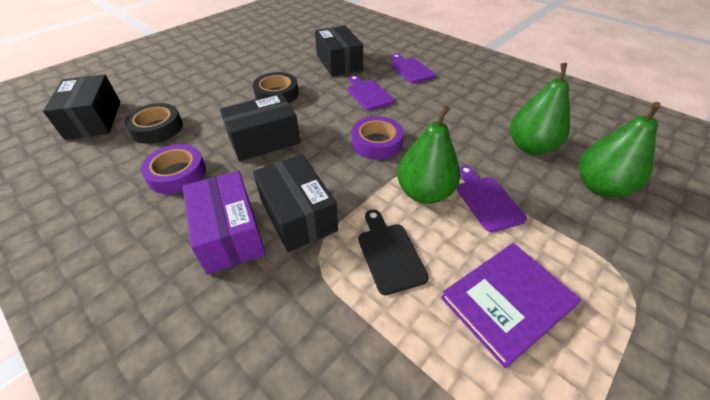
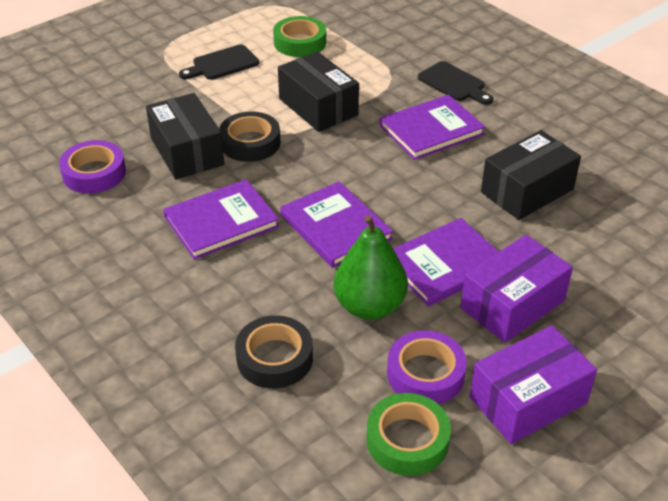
black box: [43,75,120,140] [220,93,300,161] [253,154,338,252] [315,26,363,76] = 4 -> [146,93,224,179] [278,51,359,132] [481,130,581,220] = 3
black cutting board: [358,210,429,295] = 1 -> [179,44,259,80] [418,61,493,105] = 2
green pear: [397,106,460,204] [510,63,570,155] [578,102,661,197] = 3 -> [334,215,408,320] = 1
green tape: none = 0 -> [273,16,326,57] [366,393,451,476] = 2
purple book: [441,243,581,368] = 1 -> [163,179,279,260] [280,181,393,268] [380,95,485,160] [393,218,499,306] = 4
purple box: [182,171,266,274] = 1 -> [460,235,573,343] [470,325,597,444] = 2
purple cutting board: [347,75,395,111] [391,54,436,84] [457,166,527,232] = 3 -> none = 0

